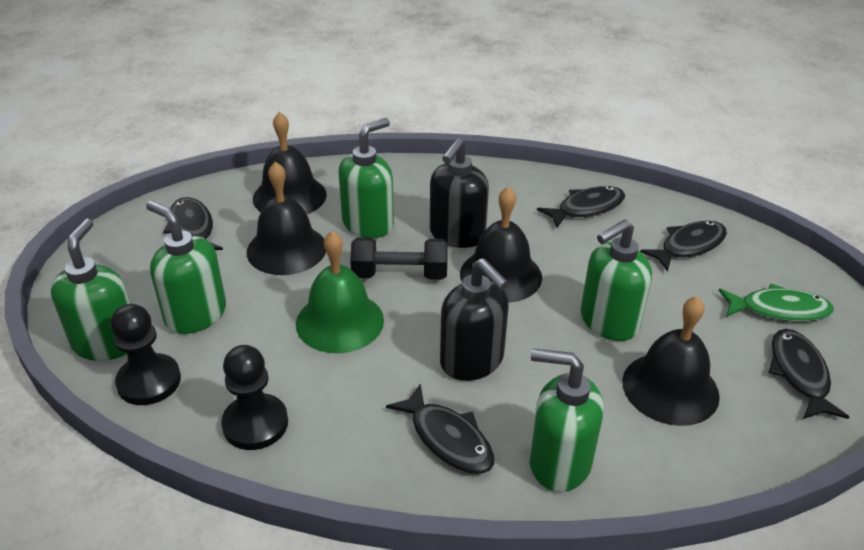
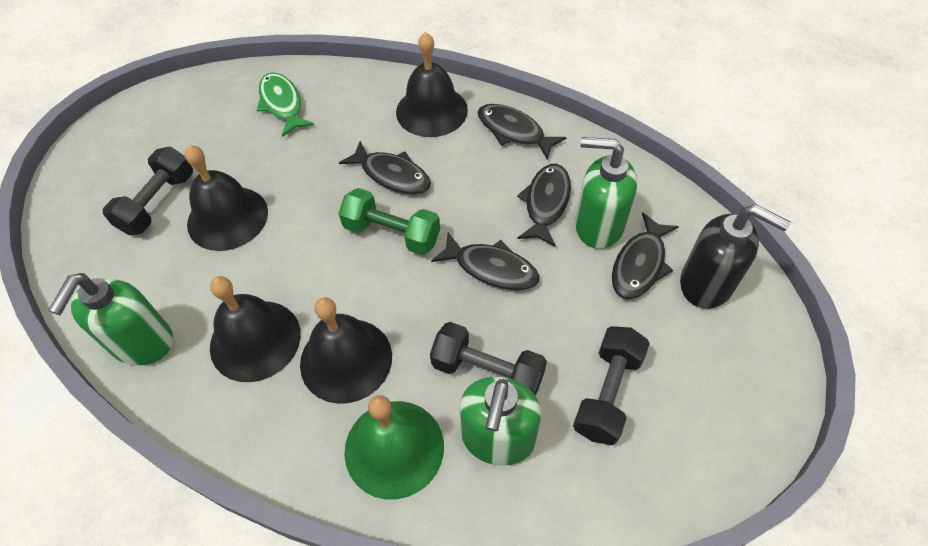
black dumbbell: [350,237,448,280] = 1 -> [103,147,193,235] [430,322,547,396] [573,326,650,445] = 3
black pawn: [111,304,181,405] [221,345,288,450] = 2 -> none = 0
black soap dispenser: [430,138,489,248] [440,258,509,381] = 2 -> [680,205,791,309] = 1
green dumbbell: none = 0 -> [339,188,440,255] = 1
green soap dispenser: [51,219,130,361] [146,201,226,334] [338,118,394,238] [529,348,603,492] [581,219,652,341] = 5 -> [48,273,173,365] [459,377,541,466] [575,137,637,249] = 3

